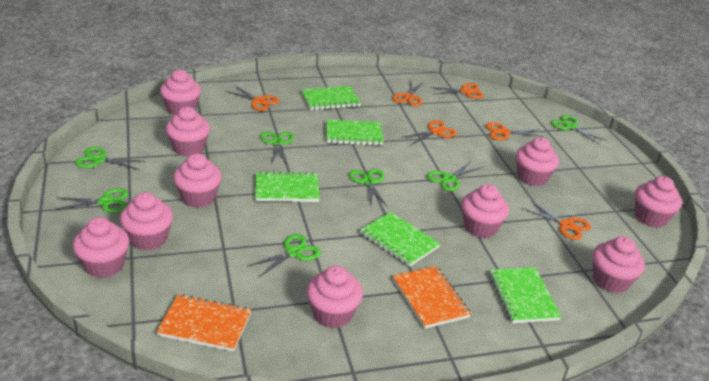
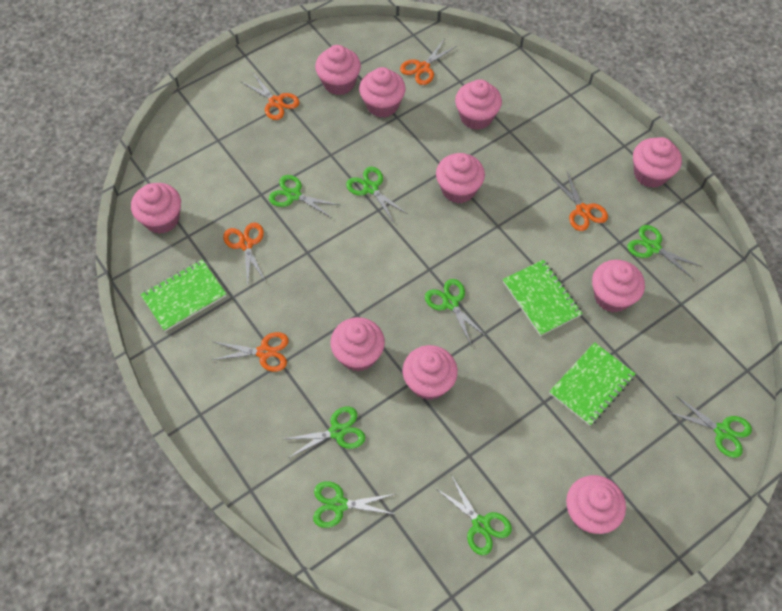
green notebook: [255,172,320,202] [301,86,361,110] [326,120,384,146] [360,212,441,267] [489,267,562,323] = 5 -> [140,260,227,332] [503,259,583,336] [549,342,636,426] = 3
green scissors: [54,188,128,213] [75,147,145,170] [247,234,321,277] [260,131,294,166] [349,169,387,207] [427,161,483,191] [551,115,607,144] = 7 -> [269,175,339,218] [284,406,365,458] [313,481,397,528] [346,167,408,223] [425,279,488,345] [435,475,512,555] [628,225,702,279] [668,396,752,458] = 8
orange notebook: [156,294,251,352] [393,266,471,329] = 2 -> none = 0
orange scissors: [225,85,279,111] [392,81,423,106] [401,120,457,145] [430,83,484,99] [485,122,544,140] [522,201,591,240] = 6 -> [212,332,289,372] [223,222,266,285] [240,74,299,120] [400,40,457,85] [551,172,608,231] = 5

